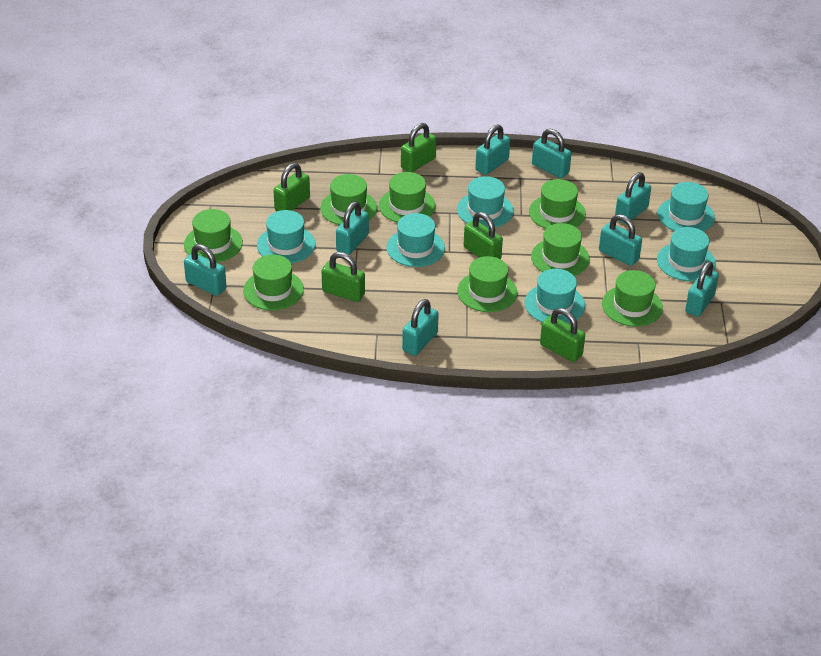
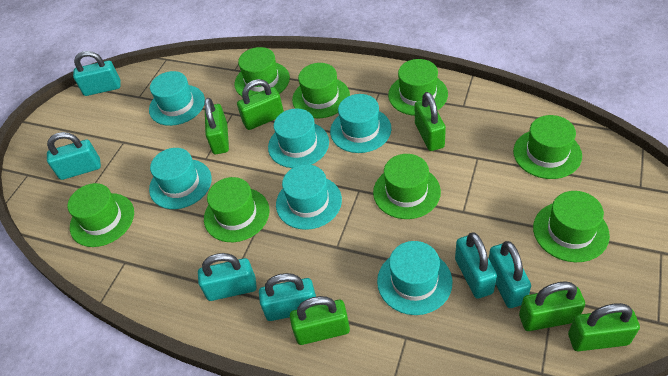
green padlock: [273,163,310,211] [322,252,365,302] [401,123,437,172] [463,212,503,259] [540,308,585,362] = 5 -> [204,98,229,154] [237,79,284,130] [290,296,350,345] [415,92,446,151] [519,281,585,331] [568,303,640,351] = 6
turquoise padlock: [184,244,226,296] [336,201,369,255] [402,299,439,356] [475,124,510,175] [532,129,571,178] [599,214,642,266] [615,172,651,224] [685,261,719,317] = 8 -> [47,132,101,180] [73,51,121,96] [198,253,257,301] [259,273,316,321] [455,232,497,299] [489,241,531,308] = 6

